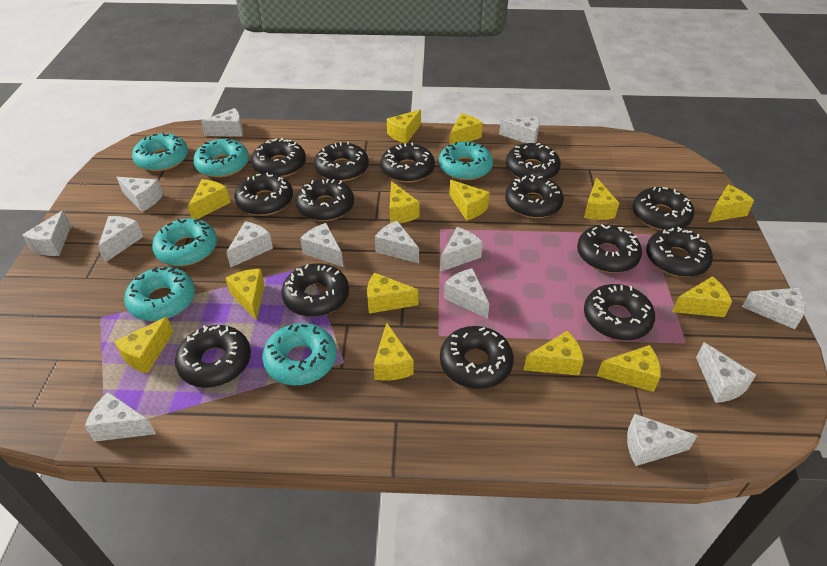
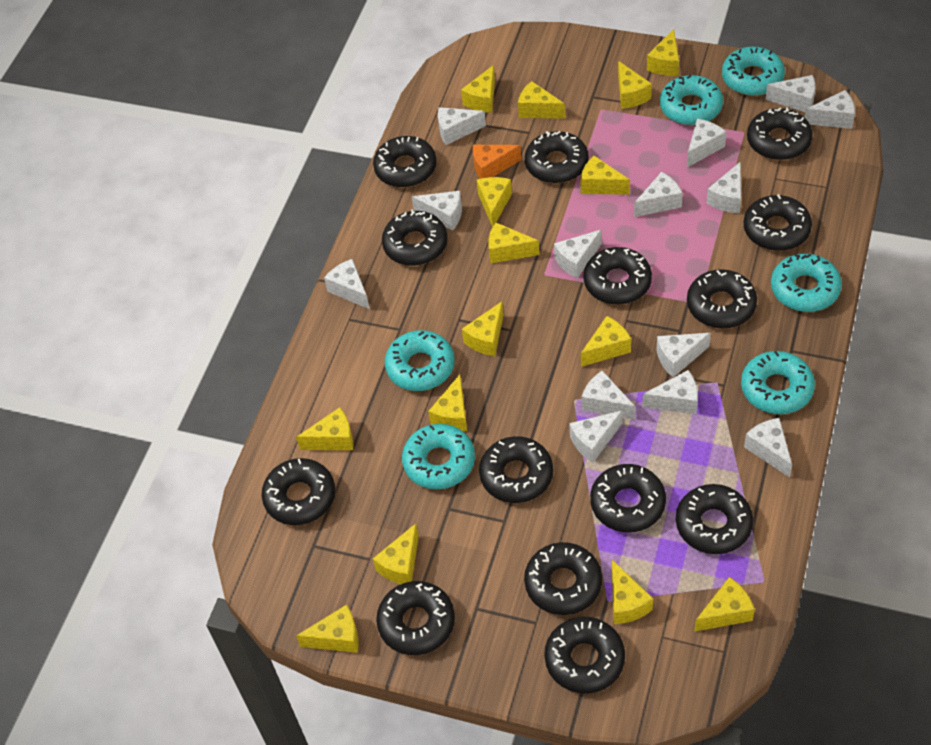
orange cheese: none = 0 -> [473,145,521,179] = 1
yellow cheese: [114,317,173,373] [188,179,231,219] [226,269,264,321] [367,273,419,314] [374,323,413,381] [387,110,421,144] [389,181,420,223] [449,113,483,145] [449,180,490,221] [524,330,584,375] [584,177,619,220] [597,345,661,392] [672,276,732,317] [708,185,754,222] = 14 -> [296,407,353,450] [296,605,359,653] [373,524,419,584] [428,374,467,431] [461,65,495,113] [462,301,504,356] [477,177,512,227] [488,223,540,264] [518,81,565,119] [581,156,630,195] [581,316,631,367] [612,560,653,624] [618,61,652,109] [647,29,679,76] [694,577,755,632] = 15

